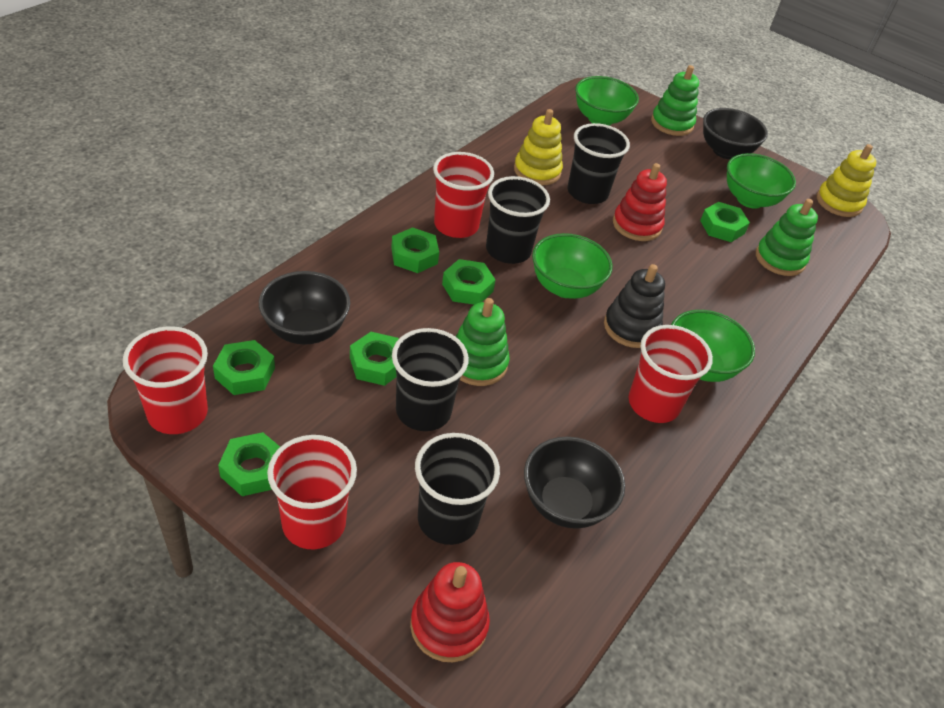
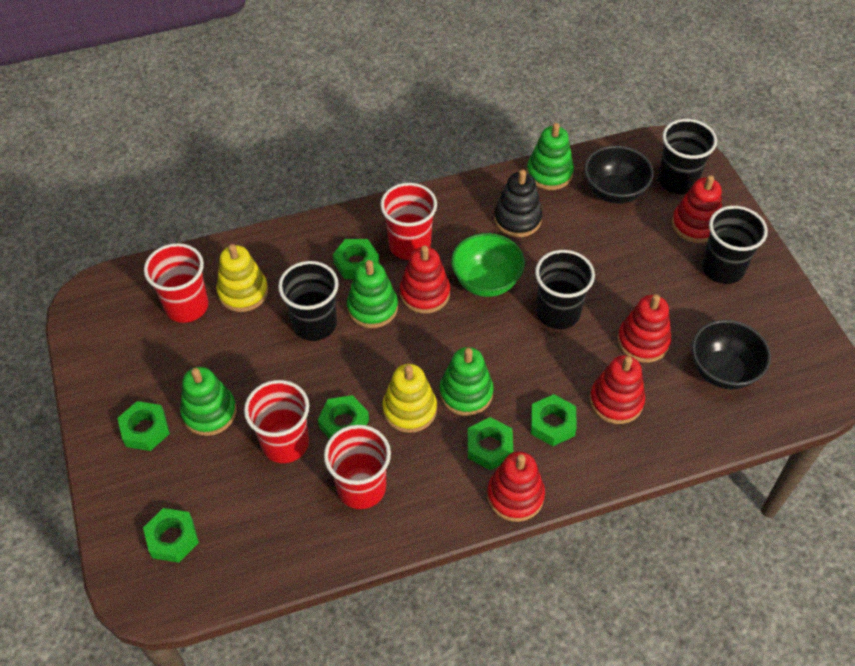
black bowl: [259,271,350,345] [524,437,625,529] [703,108,768,159] = 3 -> [584,145,654,204] [692,320,771,389] = 2
green bowl: [532,233,613,299] [575,76,639,125] [671,310,755,382] [727,153,796,209] = 4 -> [451,233,525,297] = 1
green stacking toy: [455,298,510,386] [651,65,699,136] [756,199,818,276] = 3 -> [180,367,237,436] [347,260,398,328] [440,347,494,416] [527,123,574,190] = 4
red stacking toy: [410,562,490,662] [613,163,667,241] = 2 -> [400,245,450,314] [487,451,545,522] [589,355,645,424] [617,294,671,363] [672,175,722,243] = 5

